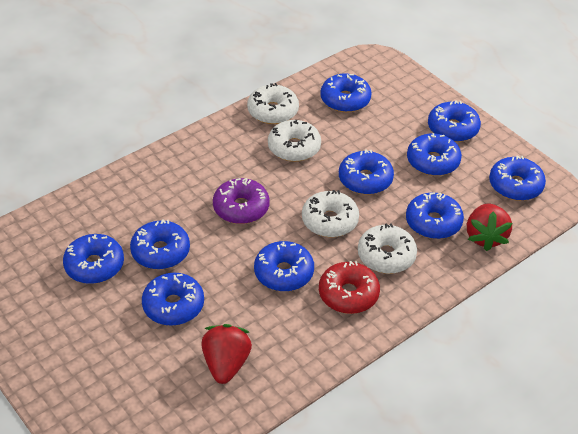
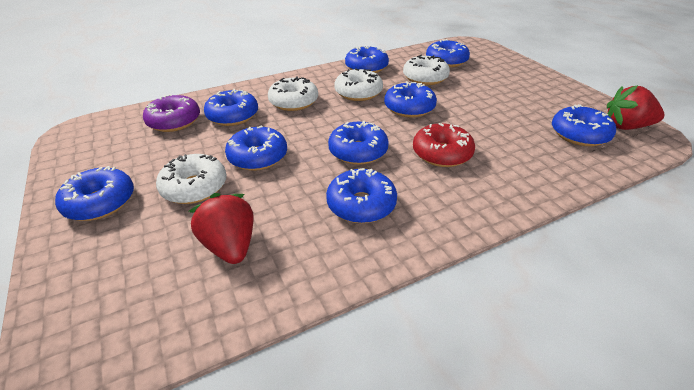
blue donut: [63,234,124,284] [130,220,190,270] [142,273,204,326] [254,241,314,291] [320,73,372,112] [339,150,394,195] [406,192,464,239] [407,133,462,176] [428,100,481,142] [489,155,546,201] = 10 -> [55,166,134,221] [204,89,258,126] [225,125,287,171] [326,168,397,223] [328,121,389,165] [345,45,389,73] [384,81,437,118] [426,39,470,67] [552,104,616,146] = 9

